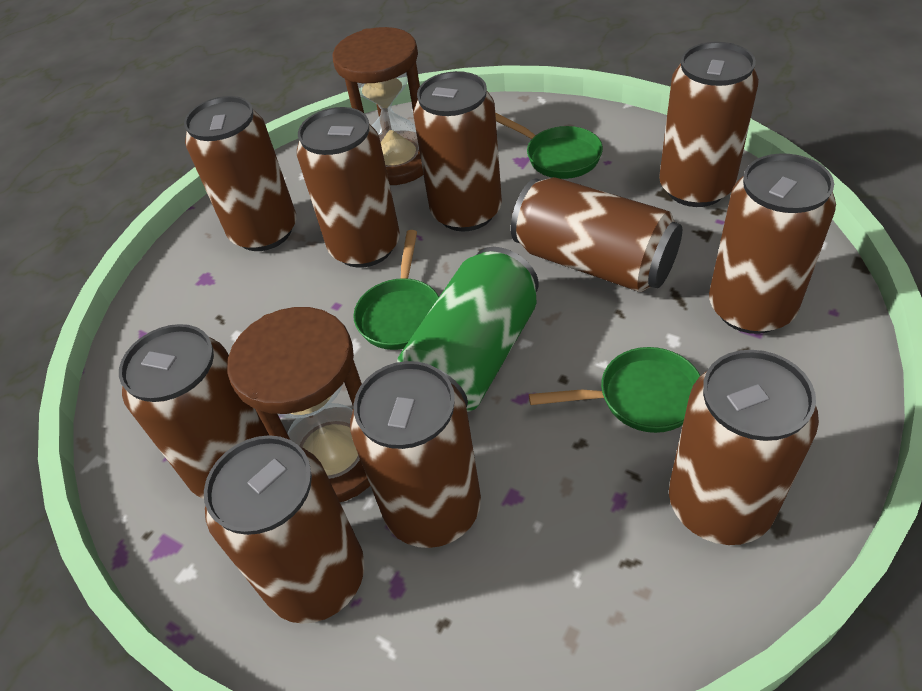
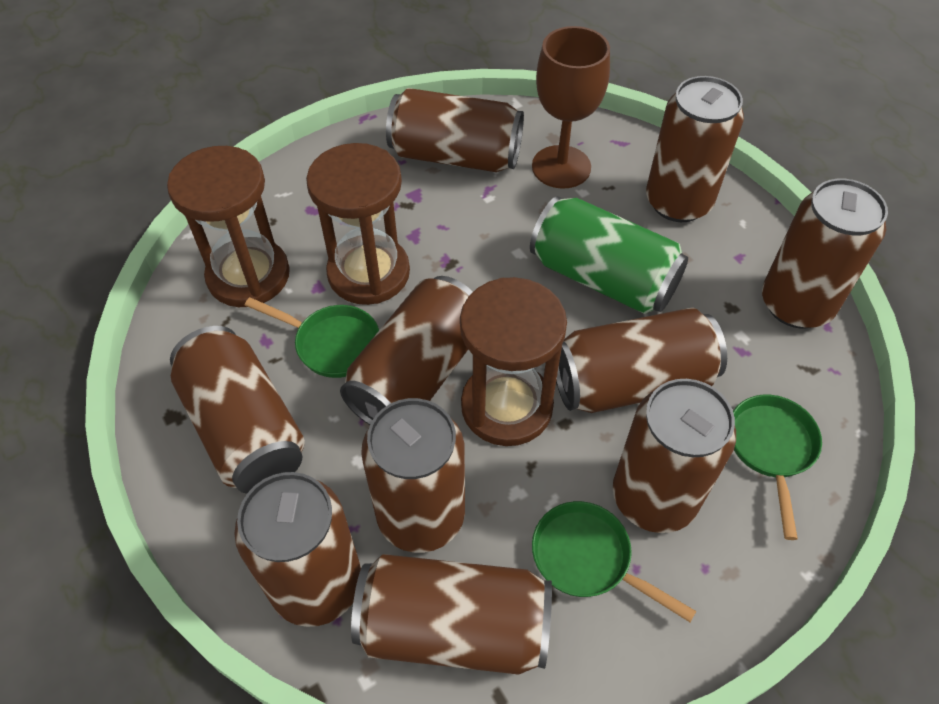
brown goblet: none = 0 -> [532,26,610,189] = 1
brown hourglass: [227,307,370,502] [332,27,424,185] = 2 -> [167,146,290,307] [306,143,410,305] [460,277,567,446] = 3

